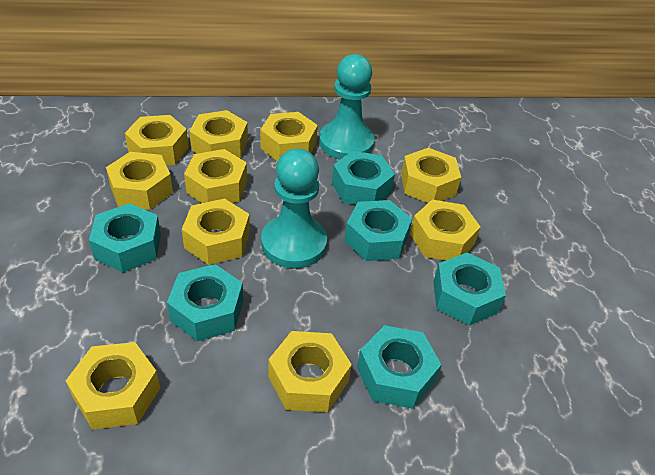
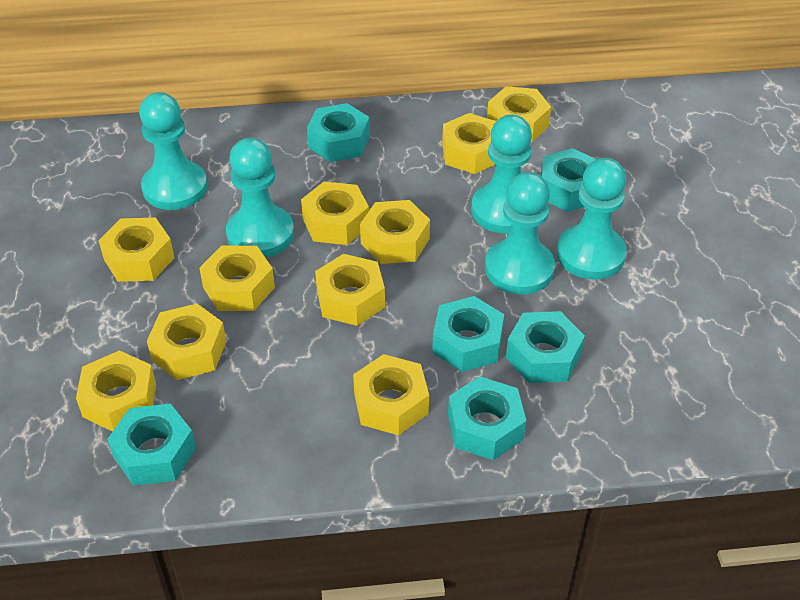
turquoise pawn: [261,148,327,268] [319,54,375,159] = 2 -> [139,92,208,210] [226,138,294,258] [471,115,532,234] [485,172,555,294] [557,158,627,280] = 5

